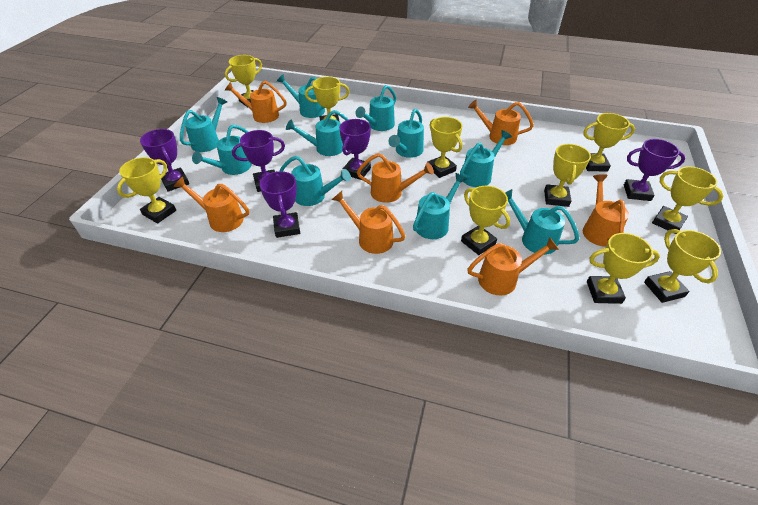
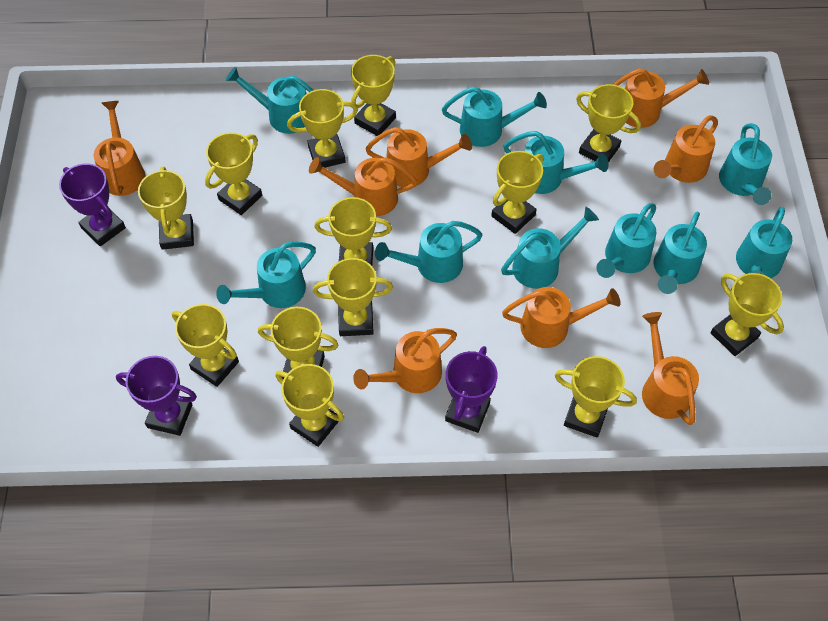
orange watering can: [174,177,249,232] [225,81,287,123] [332,191,405,254] [357,153,434,203] [467,237,559,296] [468,100,534,145] [583,174,629,247] = 7 -> [94,101,145,196] [309,157,418,216] [353,328,457,393] [366,127,472,187] [502,287,621,348] [613,68,709,128] [642,312,699,425] [654,115,718,183] = 8
purple trophy: [140,129,189,192] [232,130,285,192] [259,171,300,238] [339,119,371,180] [624,139,685,201] = 5 -> [59,163,126,246] [116,356,197,436] [445,346,498,433] = 3
yellow trophy: [117,157,176,224] [225,55,262,107] [305,77,350,122] [428,117,462,178] [461,186,510,255] [544,144,591,207] [583,113,635,171] [587,233,660,304] [644,229,721,303] [652,166,724,234] = 10 -> [138,167,194,250] [172,304,239,387] [205,132,262,215] [258,307,338,379] [275,364,344,447] [287,89,358,168] [313,258,393,336] [314,197,392,266] [351,55,396,136] [491,151,544,234] [555,356,637,438] [576,84,641,163] [711,273,784,356] = 13

